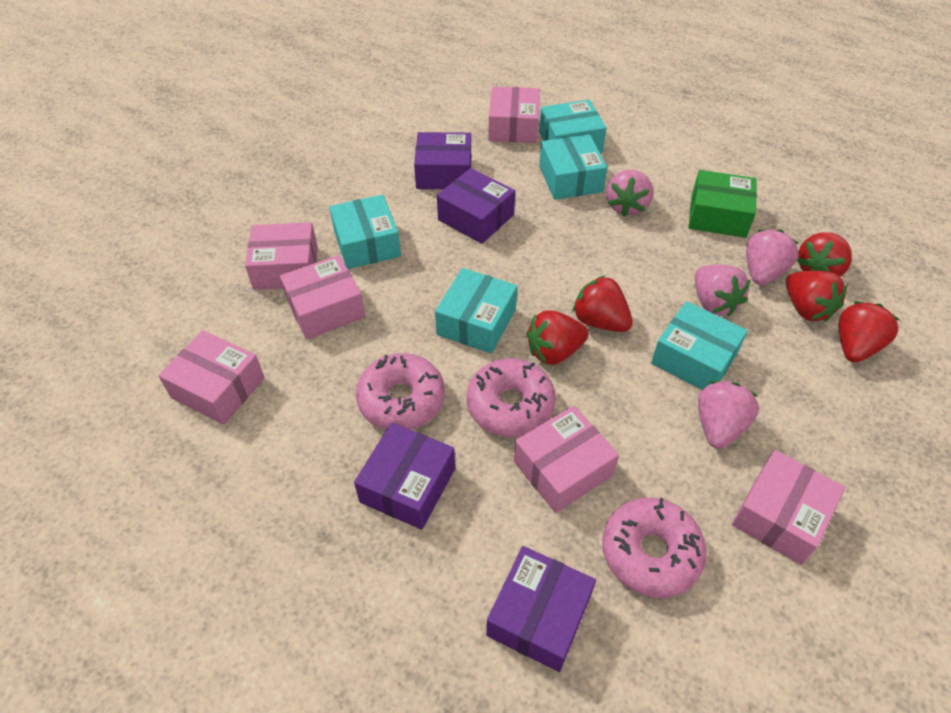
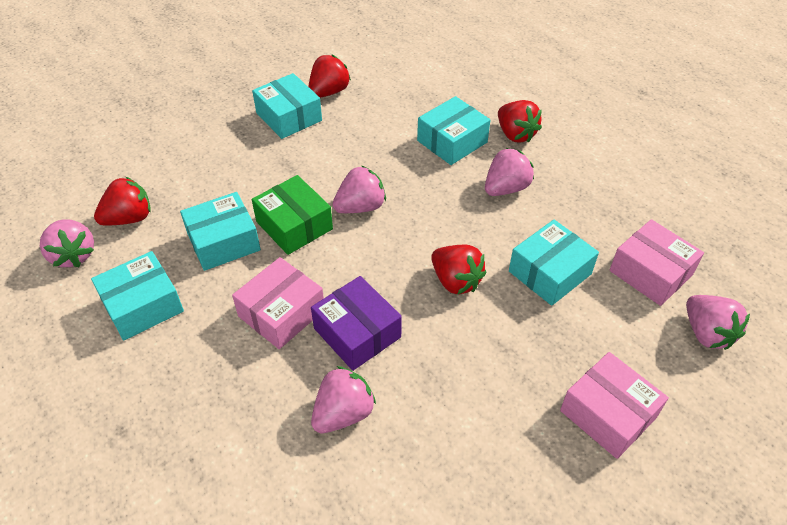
pink box: [158,330,265,425] [245,222,318,290] [280,255,365,339] [488,86,540,143] [514,406,619,513] [732,450,845,565] = 6 -> [232,257,324,349] [560,352,669,459] [609,219,704,306] = 3
pink donut: [356,353,445,430] [467,358,556,437] [602,498,707,598] = 3 -> none = 0
pink strawberry: [606,170,653,217] [695,265,751,316] [698,381,759,449] [746,230,799,285] = 4 -> [40,219,94,267] [311,366,376,433] [332,165,386,213] [485,148,534,196] [686,295,750,350] = 5
purple box: [354,423,455,530] [414,132,471,189] [437,168,515,244] [486,546,596,672] = 4 -> [311,276,402,371] = 1
red strawberry: [527,310,589,365] [573,276,633,332] [786,271,848,322] [797,232,852,277] [839,301,899,363] = 5 -> [94,177,151,226] [308,55,351,98] [431,245,486,295] [498,100,542,143] = 4

